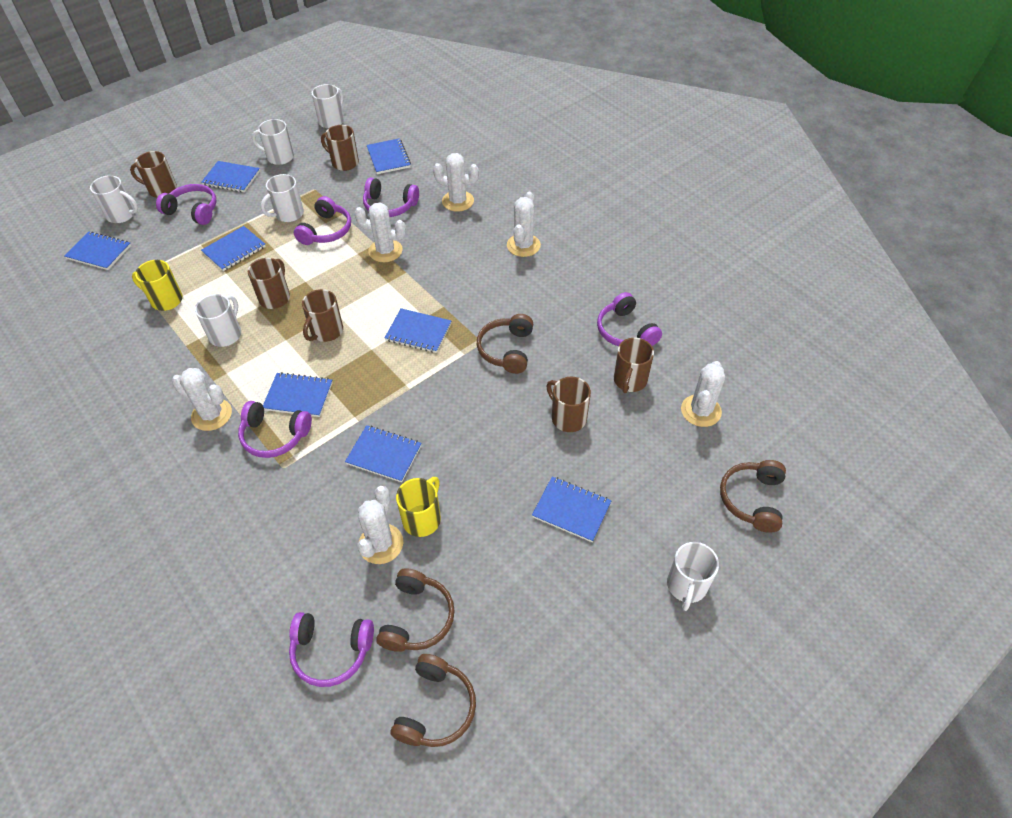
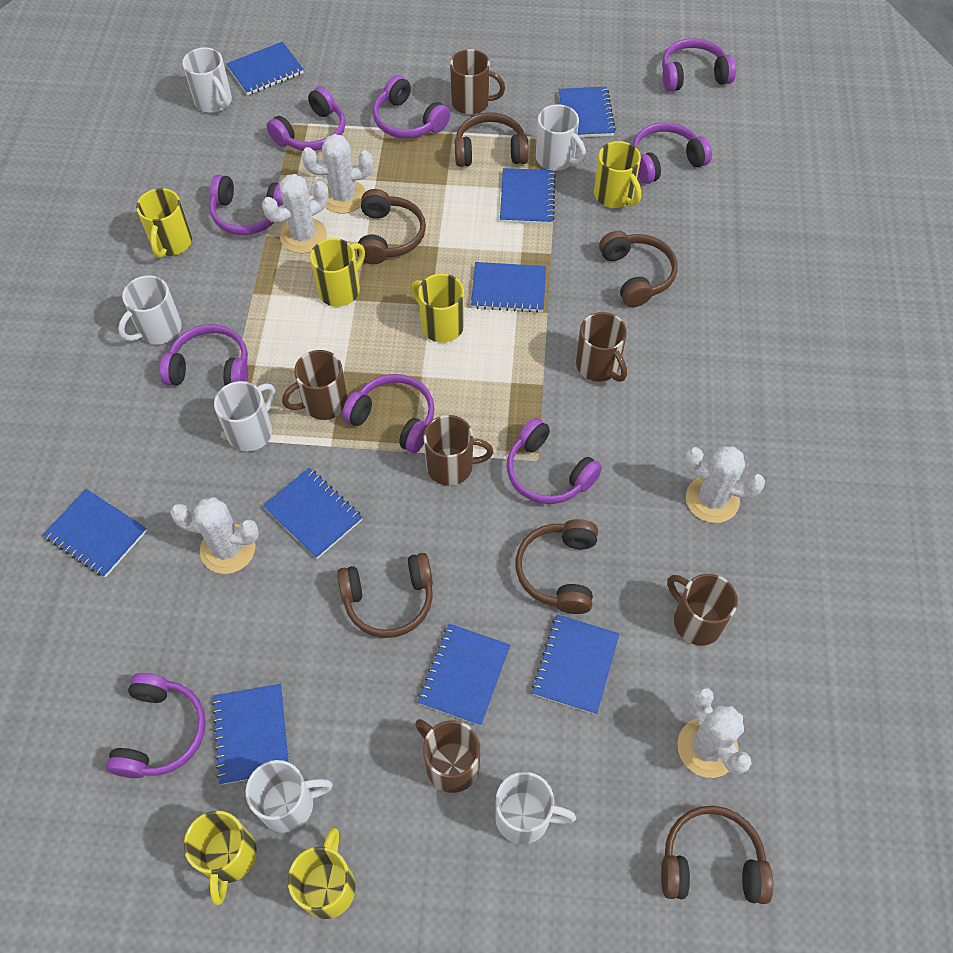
blue notebook: [65,231,131,270] [201,161,260,192] [201,226,266,271] [263,372,333,417] [345,425,422,482] [367,138,411,174] [385,308,451,353] [532,477,612,542] = 8 -> [43,489,147,577] [212,684,289,785] [226,42,304,95] [263,468,363,559] [418,624,510,726] [471,262,546,313] [500,168,556,224] [532,614,619,715] [558,87,616,137] = 9
brown headphones: [376,568,455,652] [391,654,476,747] [477,314,533,374] [720,460,786,533] = 4 -> [337,553,433,638] [357,189,426,264] [455,112,529,167] [515,519,598,614] [599,231,678,307] [661,806,773,904] = 6
purple headphones: [156,184,217,225] [238,401,312,458] [289,612,374,687] [294,196,351,245] [363,178,419,217] [597,292,662,346] = 6 -> [106,673,206,778] [160,324,248,385] [209,175,283,235] [267,87,345,151] [342,374,435,453] [373,75,450,139] [507,418,602,504] [633,122,712,184] [662,38,736,92] = 9
white cactus: [172,368,232,431] [354,202,406,262] [357,486,403,564] [433,153,479,212] [507,192,541,257] [681,361,725,427] = 6 -> [170,497,259,574] [262,174,329,253] [302,134,373,213] [677,687,752,778] [684,446,765,523] = 5
yellow mug: [132,260,183,311] [396,477,441,537] = 2 -> [136,188,192,258] [184,811,257,905] [288,828,356,919] [310,238,365,307] [411,274,464,343] [594,141,641,208] = 6

